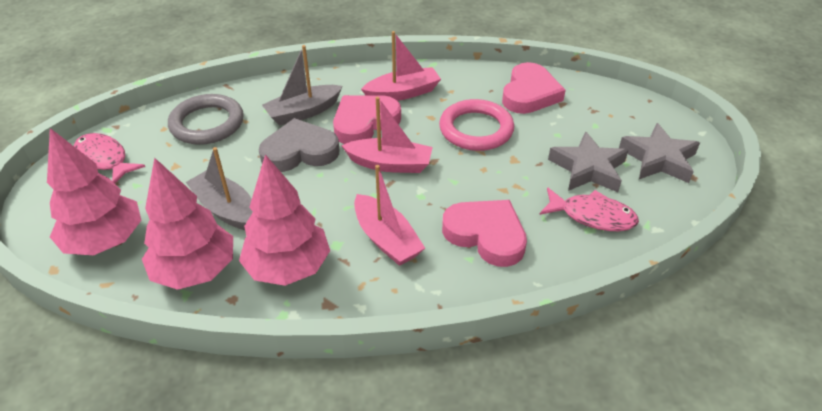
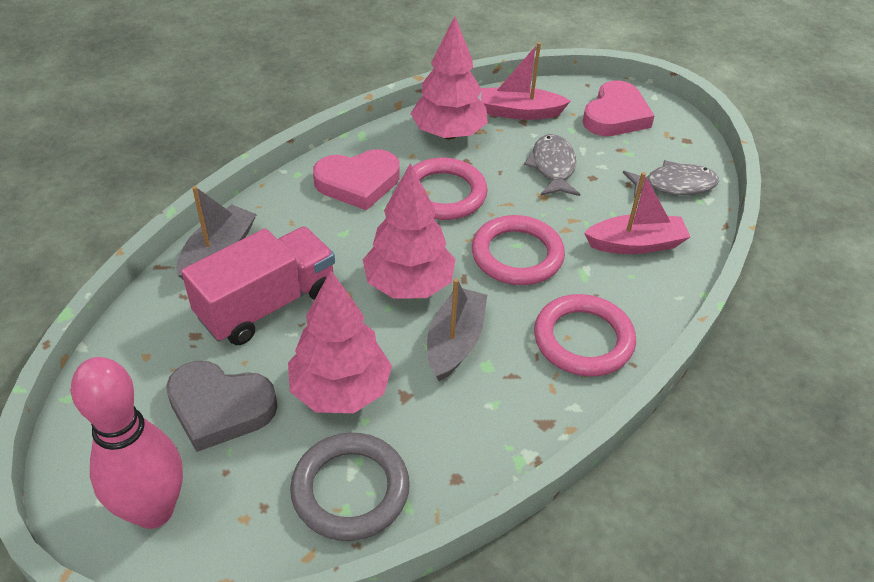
grey fish: none = 0 -> [524,134,580,196] [623,160,719,198] = 2
grey star: [548,131,628,192] [619,123,700,183] = 2 -> none = 0
pink boat: [341,97,433,173] [354,165,425,266] [361,31,441,101] = 3 -> [481,42,570,120] [584,172,690,254] = 2
pink bowling pin: none = 0 -> [71,357,183,529] = 1
pink fish: [74,133,145,183] [539,187,639,231] = 2 -> none = 0
pink heart: [333,95,401,144] [442,200,527,267] [502,62,566,114] = 3 -> [313,149,400,210] [583,80,655,136] = 2
pink ring: [439,99,514,151] = 1 -> [412,158,488,220] [472,215,565,285] [534,294,636,377] = 3
pink truck: none = 0 -> [181,227,335,345] = 1

